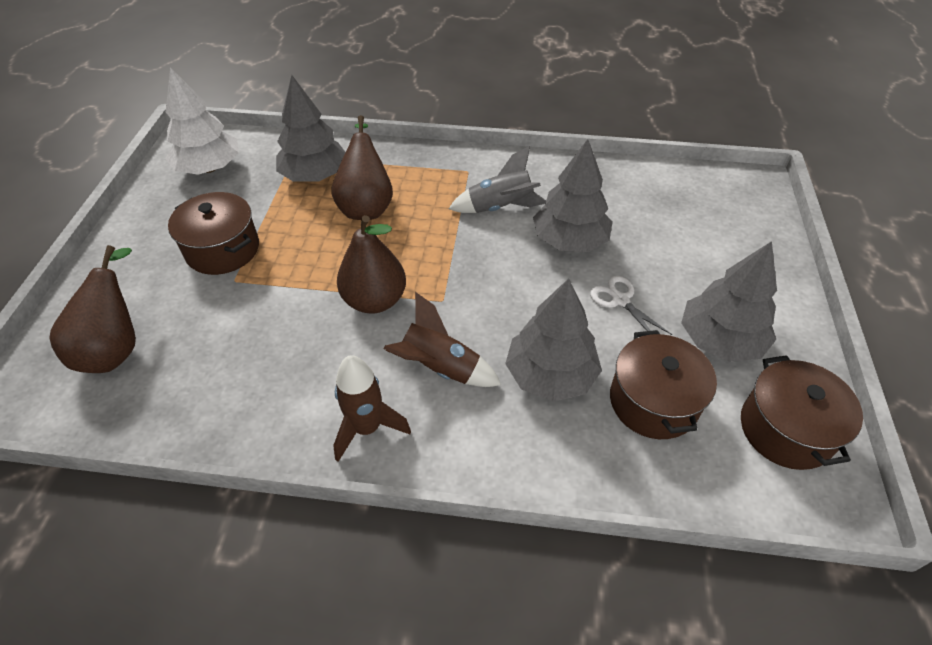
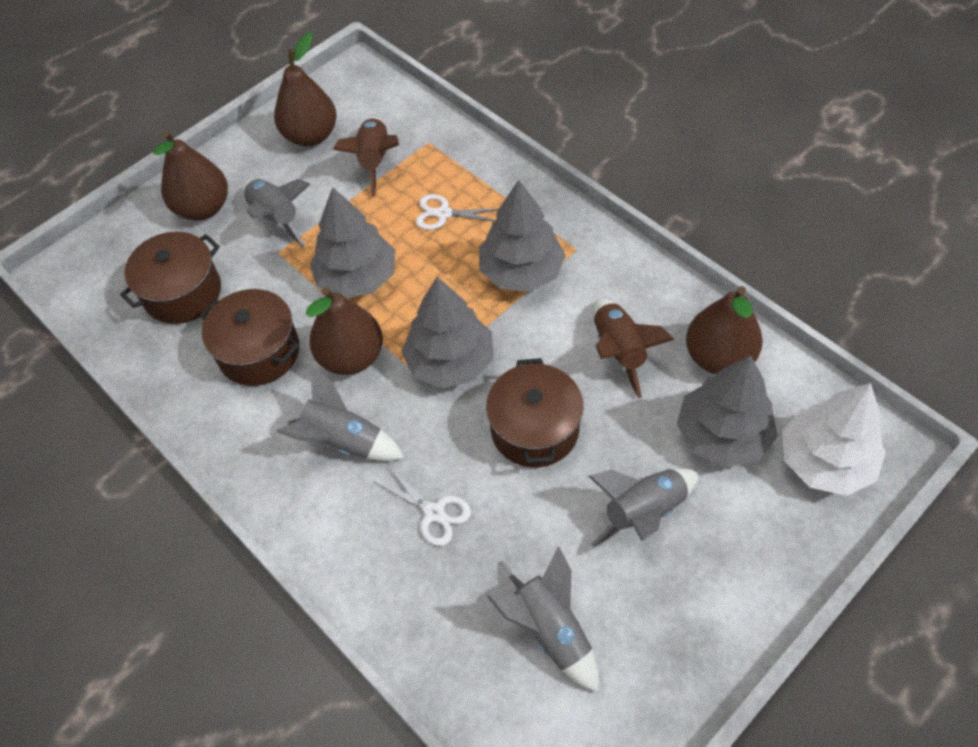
brown pear: [49,245,136,373] [331,115,393,220] [337,215,406,313] = 3 -> [153,131,228,221] [274,33,337,147] [306,287,383,375] [686,286,763,374] = 4
grey rocket: [449,146,546,213] = 1 -> [243,179,311,247] [277,367,405,461] [487,546,599,693] [589,468,699,547] = 4
white scissors: [590,276,672,335] = 1 -> [375,467,471,546] [416,194,498,230] = 2

